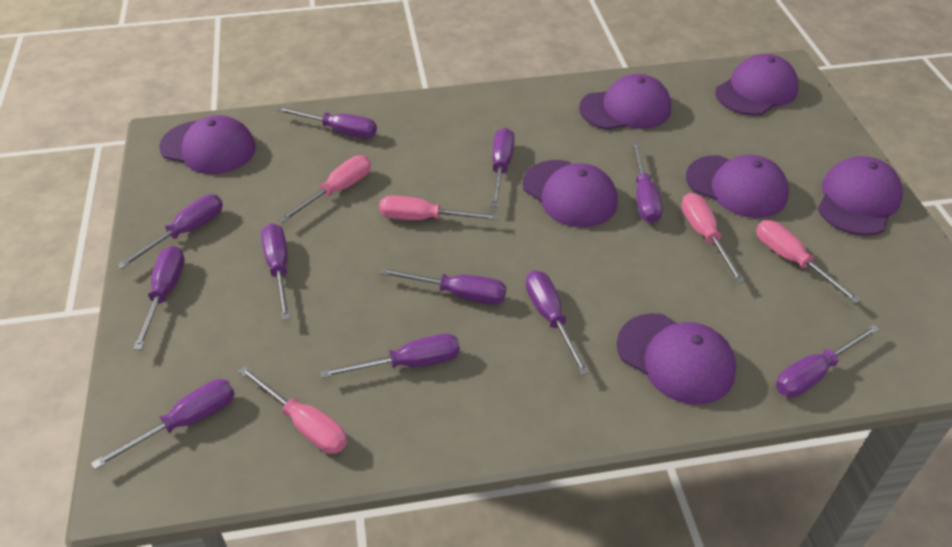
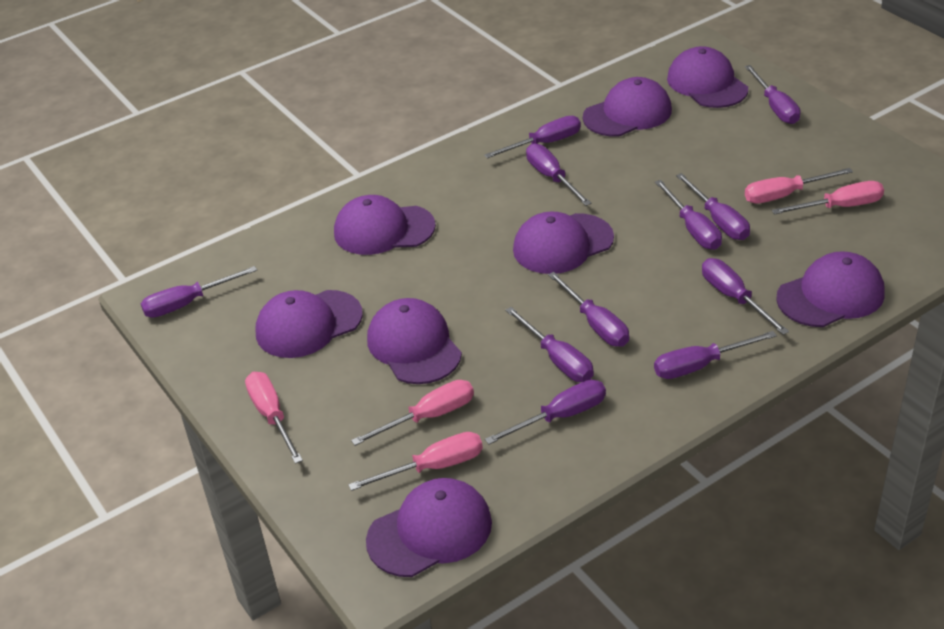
purple cap: [159,115,256,174] [523,160,618,227] [579,74,671,130] [617,313,736,405] [686,155,789,218] [715,54,799,116] [818,156,903,236] = 7 -> [256,290,363,358] [334,195,436,255] [366,478,492,577] [367,298,462,384] [513,212,614,274] [583,77,672,137] [667,46,748,108] [776,251,885,327] = 8

